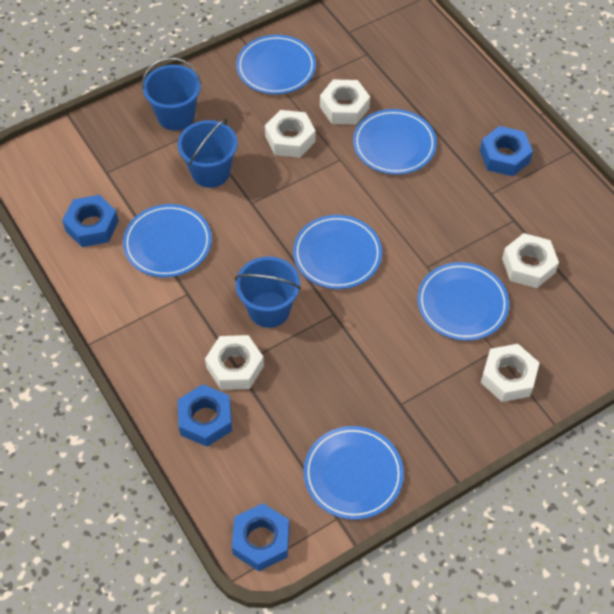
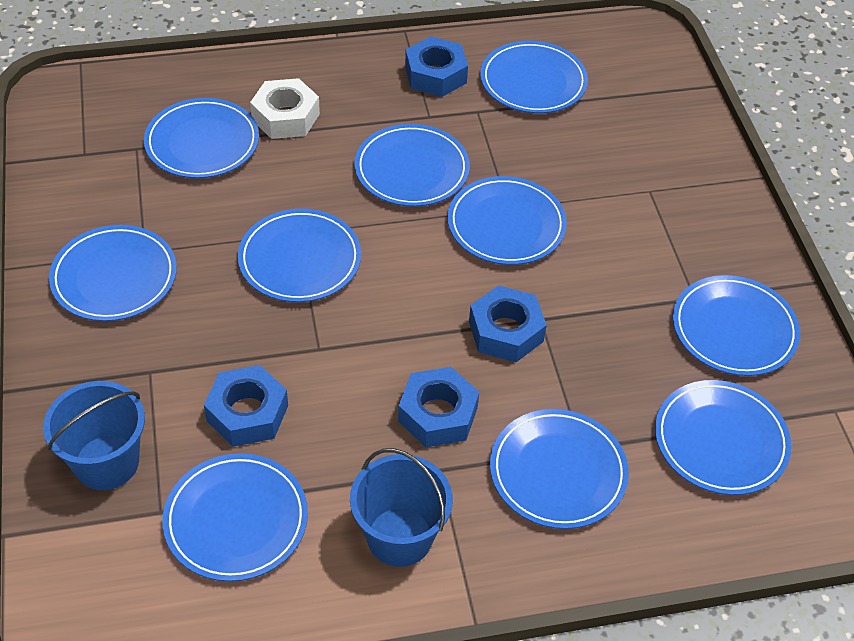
blue bucket: [142,58,202,131] [178,119,238,188] [235,256,301,328] = 3 -> [43,381,145,490] [350,448,453,567] = 2
blue plate: [123,204,212,277] [236,35,316,94] [293,215,382,289] [303,426,404,520] [353,109,437,175] [417,262,509,341] = 6 -> [49,225,177,321] [144,98,259,178] [162,453,308,582] [238,209,361,302] [355,124,470,207] [448,176,567,265] [480,41,588,114] [490,409,629,529] [655,380,792,495] [673,275,800,376] = 10
white nut: [205,335,264,390] [265,110,316,158] [320,79,370,125] [481,344,539,402] [502,233,559,288] = 5 -> [250,78,320,139] = 1

